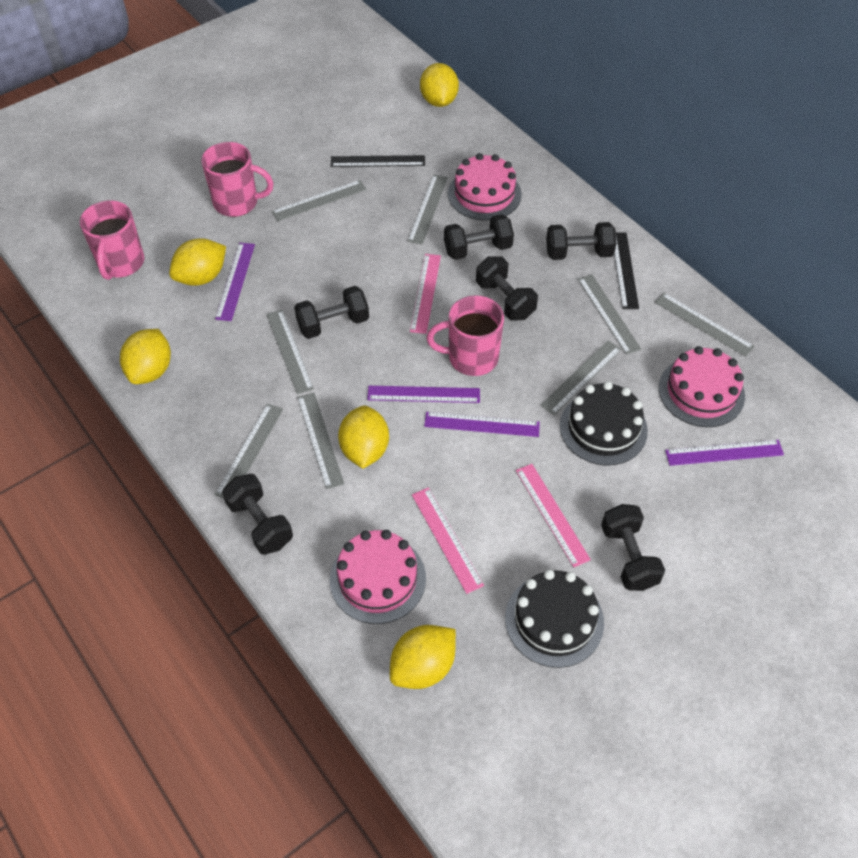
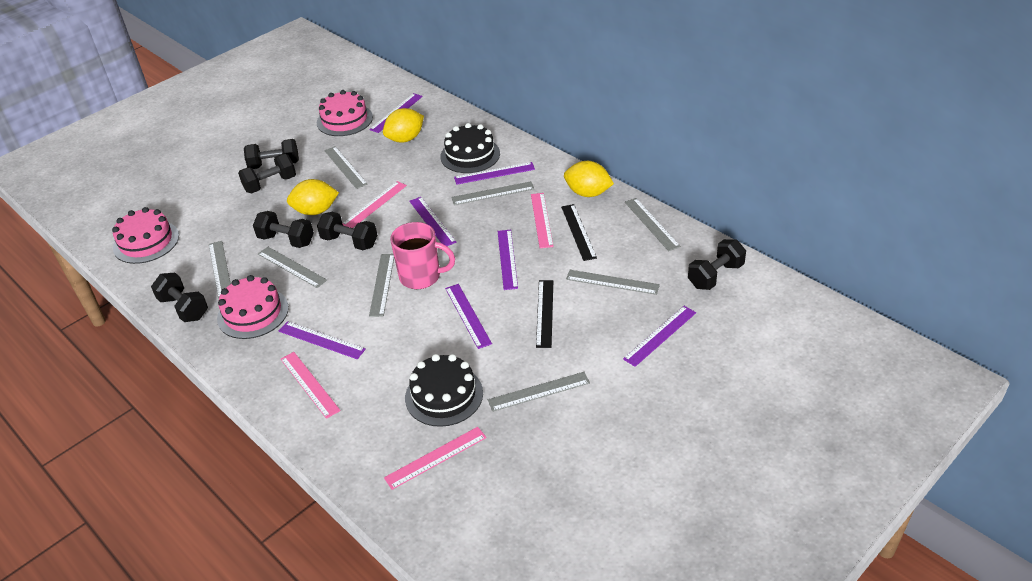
pink mug: [80,200,144,280] [201,142,273,217] [426,295,504,376] = 3 -> [390,222,455,289] = 1
pink ruler: [410,254,441,334] [412,487,484,594] [516,464,591,567] = 3 -> [281,352,341,419] [342,181,407,228] [384,427,487,490] [531,193,554,248] = 4
purple ruler: [215,243,255,321] [367,386,480,403] [424,412,540,437] [665,440,784,466] = 4 -> [279,321,366,359] [369,93,423,133] [409,197,457,246] [445,284,492,349] [454,162,535,185] [498,230,518,290] [623,306,696,367] = 7
yellow lemon: [120,329,171,384] [169,238,226,286] [338,406,389,468] [390,625,456,689] [420,63,459,107] = 5 -> [287,179,339,215] [383,108,424,143] [564,161,614,197] = 3

